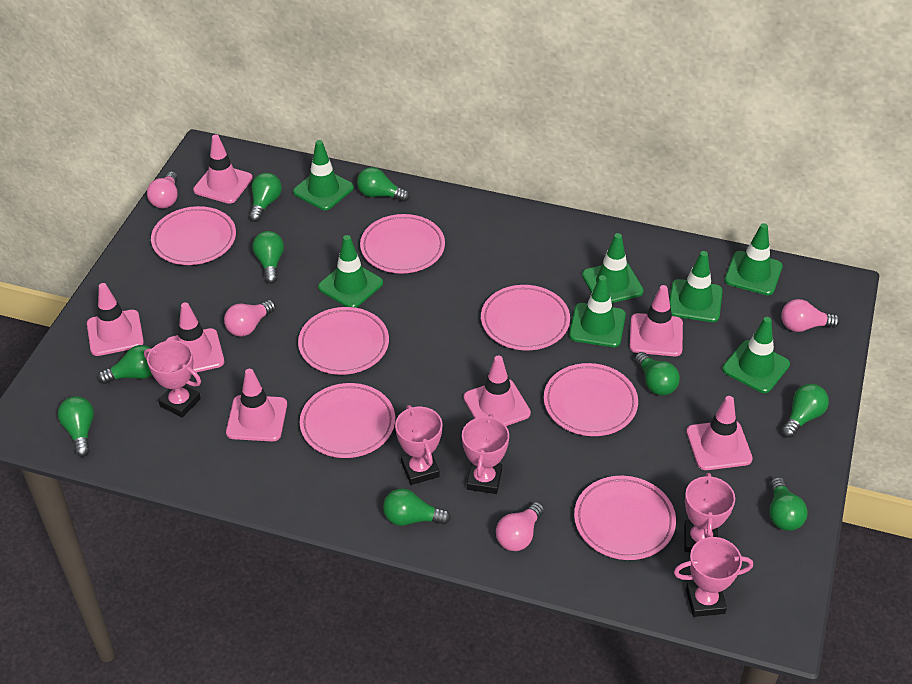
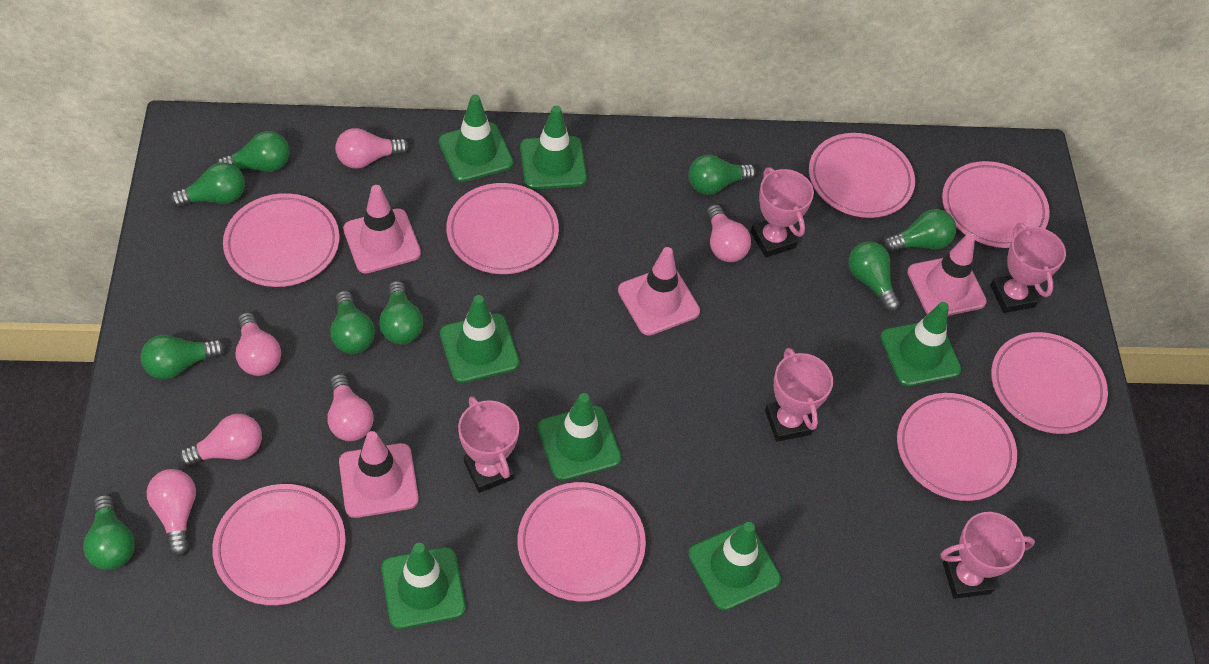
pink light bulb: [147,171,178,208] [224,300,276,336] [496,502,544,551] [781,299,840,332] = 4 -> [147,469,196,557] [179,414,262,466] [236,312,281,376] [327,374,374,441] [335,128,409,169] [707,204,751,262] = 6
pink plate: [151,206,236,265] [298,307,389,375] [300,383,395,458] [360,214,445,274] [481,285,570,350] [544,363,638,436] [574,476,676,560] = 7 -> [212,484,346,605] [223,193,339,287] [446,183,559,274] [518,482,646,602] [809,133,915,218] [897,393,1017,501] [942,161,1050,248] [991,332,1108,434] = 8
pink traffic cone: [87,283,144,356] [166,302,224,373] [193,135,253,204] [226,369,287,441] [464,356,531,426] [630,285,683,356] [686,396,753,470] = 7 -> [339,431,419,518] [343,185,421,274] [618,247,700,336] [907,234,987,316] = 4

